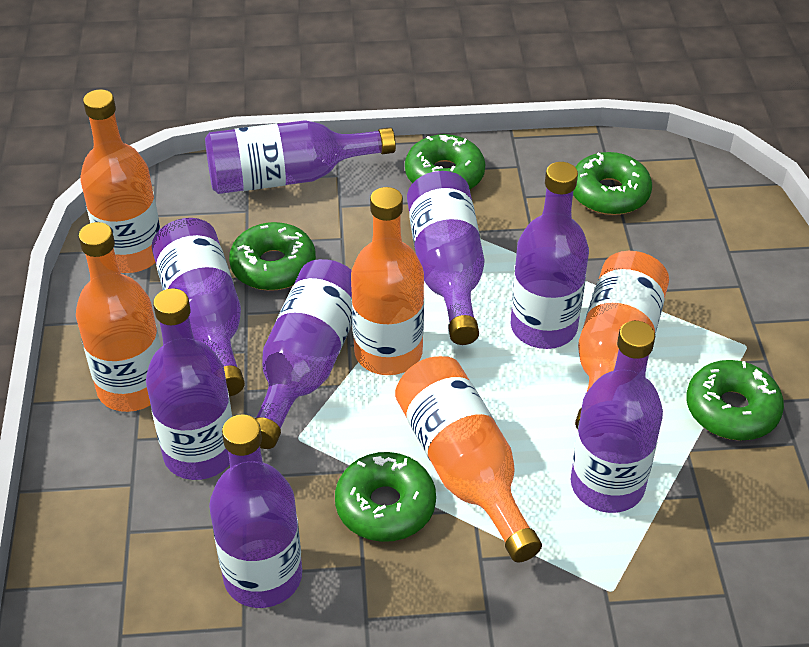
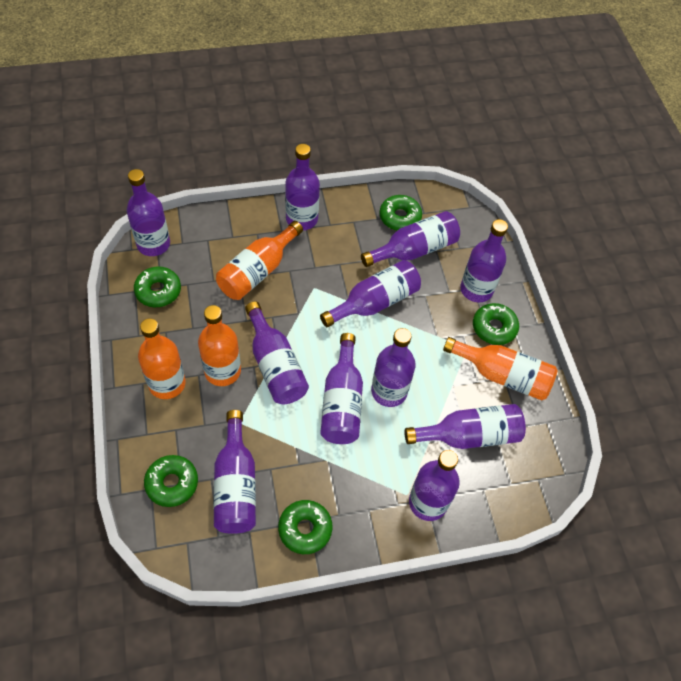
orange bottle: [76,222,161,412] [81,89,160,273] [351,187,424,375] [395,356,542,562] [575,251,669,430] = 5 -> [138,318,186,399] [198,305,241,386] [216,221,303,300] [443,337,558,400] = 4
purple bottle: [146,288,232,480] [152,218,245,397] [205,120,396,194] [209,414,302,608] [255,259,352,449] [407,171,485,345] [510,162,589,349] [571,321,663,513] = 8 -> [127,169,170,256] [214,410,256,534] [245,301,309,404] [285,144,320,230] [320,260,421,327] [320,333,363,444] [361,211,460,267] [371,328,416,407] [404,404,526,449] [409,450,460,521] [460,219,508,302] = 11

